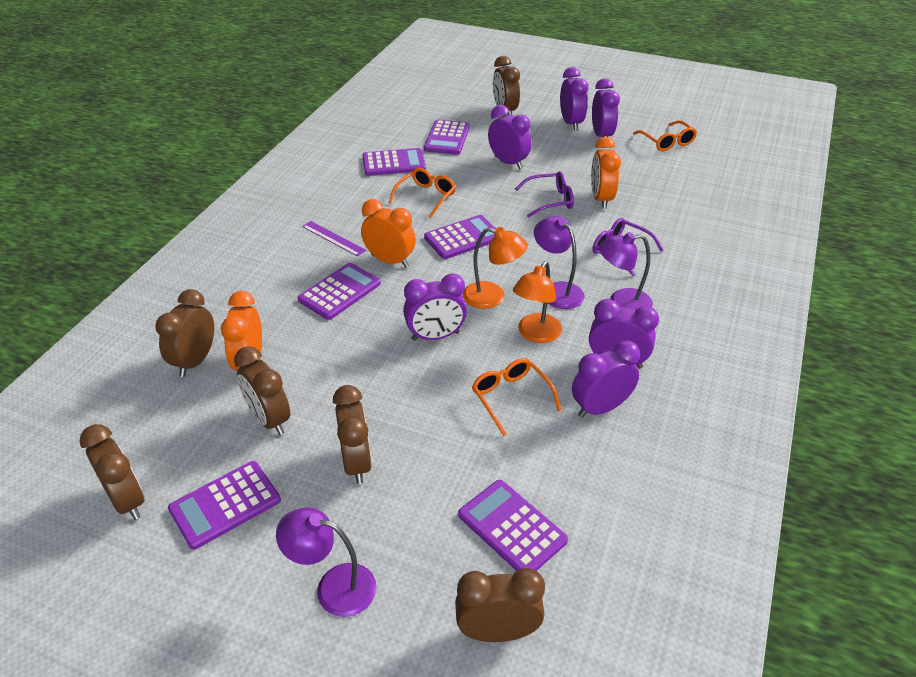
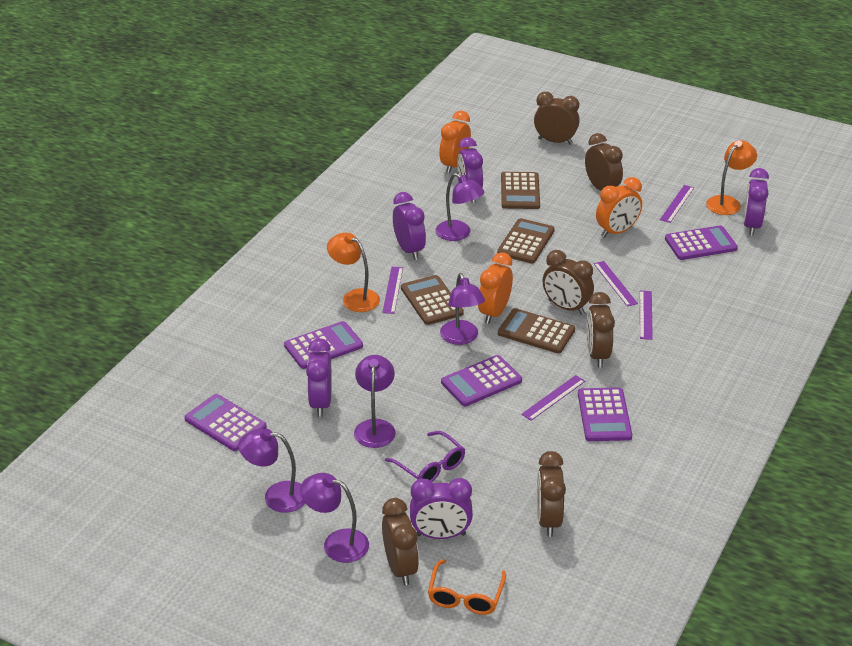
brown calculator: none = 0 -> [401,275,464,325] [497,218,555,263] [498,308,575,354] [501,172,540,209] = 4
orange glasses: [389,168,456,218] [472,358,561,436] [633,120,697,151] = 3 -> [428,559,506,615] = 1
purple calculator: [168,461,281,550] [298,263,381,320] [362,148,426,176] [424,120,470,155] [424,215,496,259] [458,480,568,571] = 6 -> [184,394,267,451] [284,321,363,369] [441,355,522,406] [578,387,632,441] [665,225,738,260] = 5
purple clock: [403,273,467,341] [488,105,532,169] [560,67,588,131] [572,340,640,418] [589,299,659,369] [592,78,620,137] = 6 -> [306,338,332,417] [393,192,426,260] [410,478,473,539] [457,137,483,203] [743,168,769,235] = 5
purple glasses: [515,171,574,218] [593,218,663,276] = 2 -> [385,431,465,482] = 1
purple lamp: [276,507,377,617] [534,216,584,309] [599,232,653,310] = 3 -> [238,429,305,513] [300,473,369,563] [354,355,396,448] [435,173,485,241] [440,273,485,345] = 5
purple ruler: [302,221,366,256] = 1 -> [382,267,403,314] [521,375,585,421] [594,261,638,307] [640,291,653,340] [660,185,694,223] = 5

